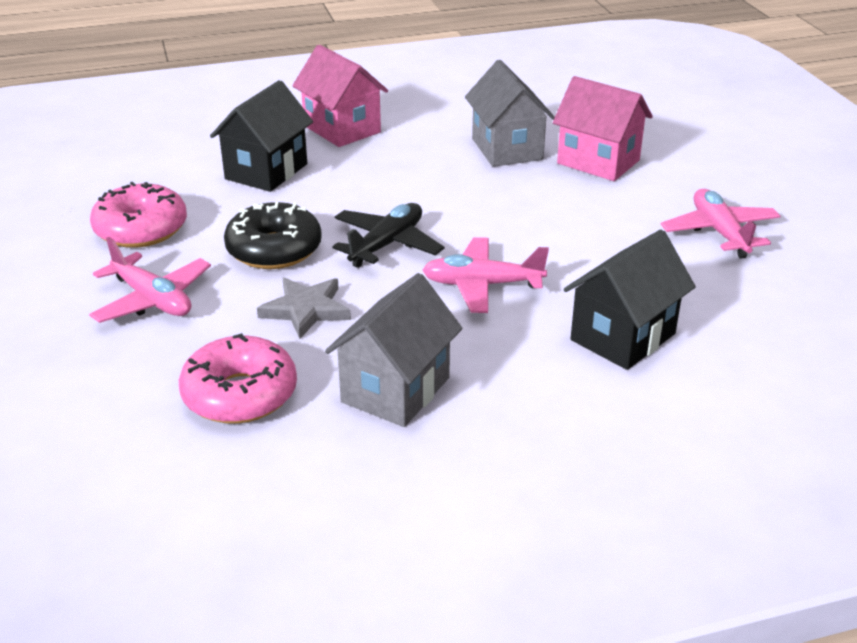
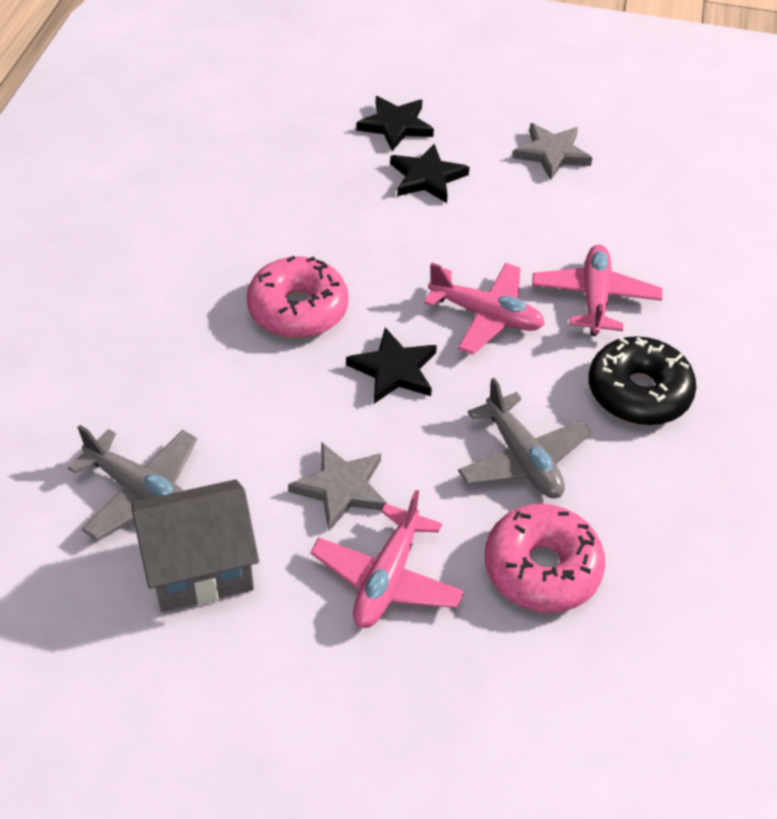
black house: [210,80,313,192] [564,230,696,370] = 2 -> none = 0
black plane: [333,203,444,268] = 1 -> none = 0
black star: none = 0 -> [346,327,437,404] [356,96,434,151] [390,144,469,203] = 3
grey house: [325,273,462,427] [465,60,555,167] = 2 -> [132,479,259,612] = 1
grey plane: none = 0 -> [68,425,197,540] [458,378,592,498] = 2
grey star: [257,277,351,339] = 1 -> [288,442,388,531] [512,123,592,180] = 2
pink house: [292,45,388,147] [553,76,653,181] = 2 -> none = 0

